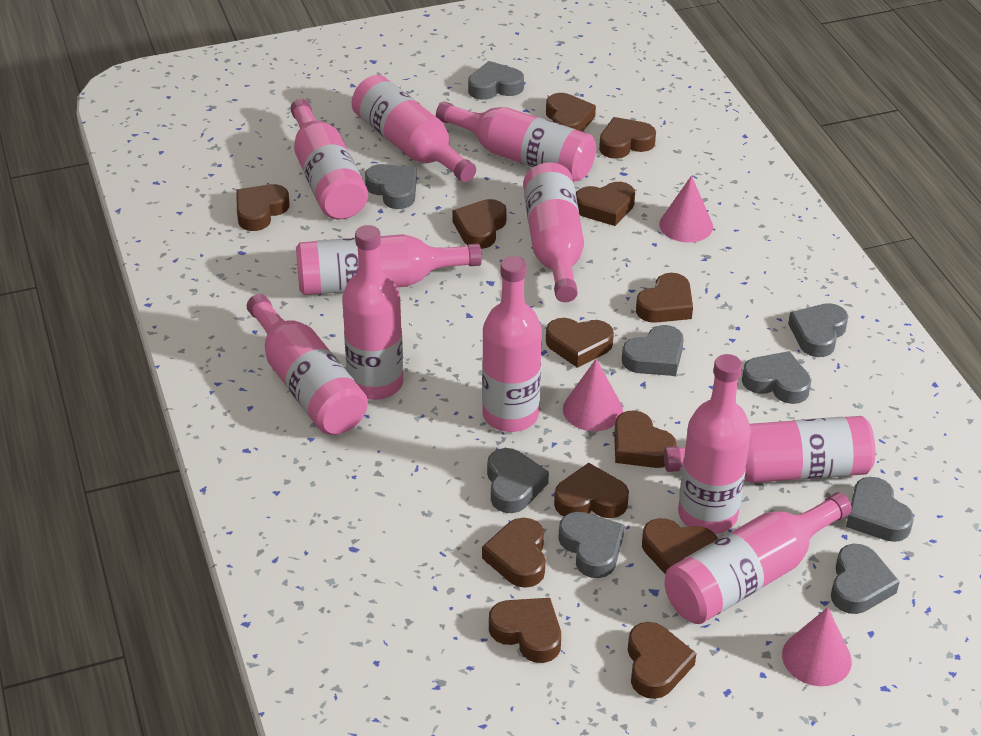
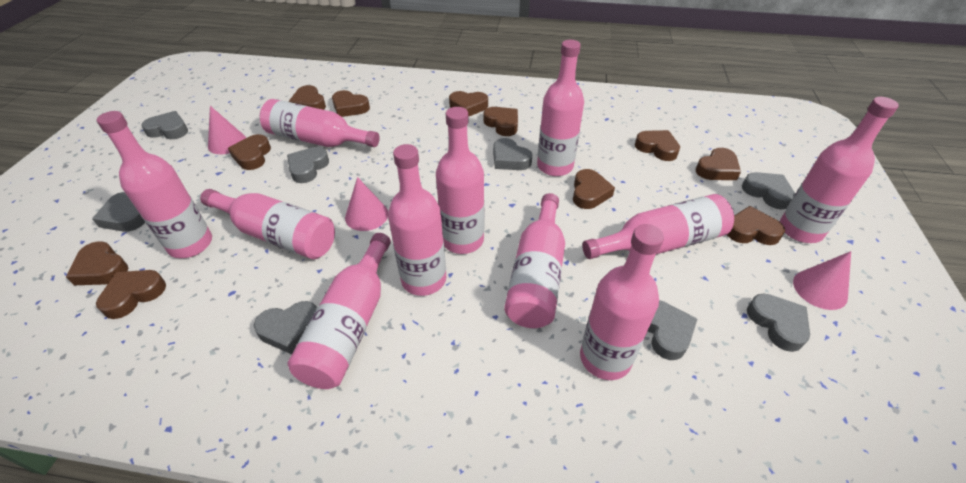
brown heart: [236,184,290,231] [453,199,507,249] [482,518,545,588] [489,598,561,663] [546,93,596,132] [546,318,614,368] [554,463,629,518] [576,182,635,226] [599,117,656,159] [614,410,676,468] [628,622,696,699] [636,273,693,323] [642,518,718,574] = 13 -> [66,241,128,285] [96,270,166,319] [228,134,271,170] [289,85,326,110] [332,90,370,117] [449,91,488,117] [483,107,518,136] [573,169,615,209] [635,130,680,161] [696,148,741,180] [727,206,785,245] = 11
grey heart: [365,164,417,209] [468,61,524,100] [487,448,549,513] [558,512,624,578] [622,325,684,376] [742,351,811,404] [788,303,848,357] [831,544,900,614] [846,477,914,542] = 9 -> [92,192,145,232] [141,111,188,139] [254,301,317,354] [287,147,329,183] [493,138,532,170] [648,300,697,360] [742,172,795,209] [747,293,810,352] = 8

